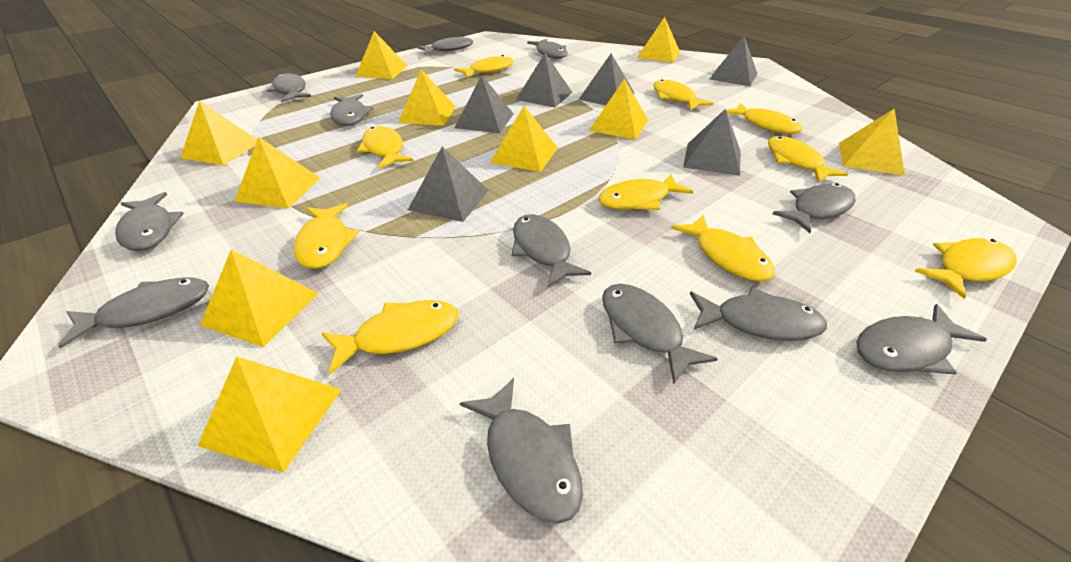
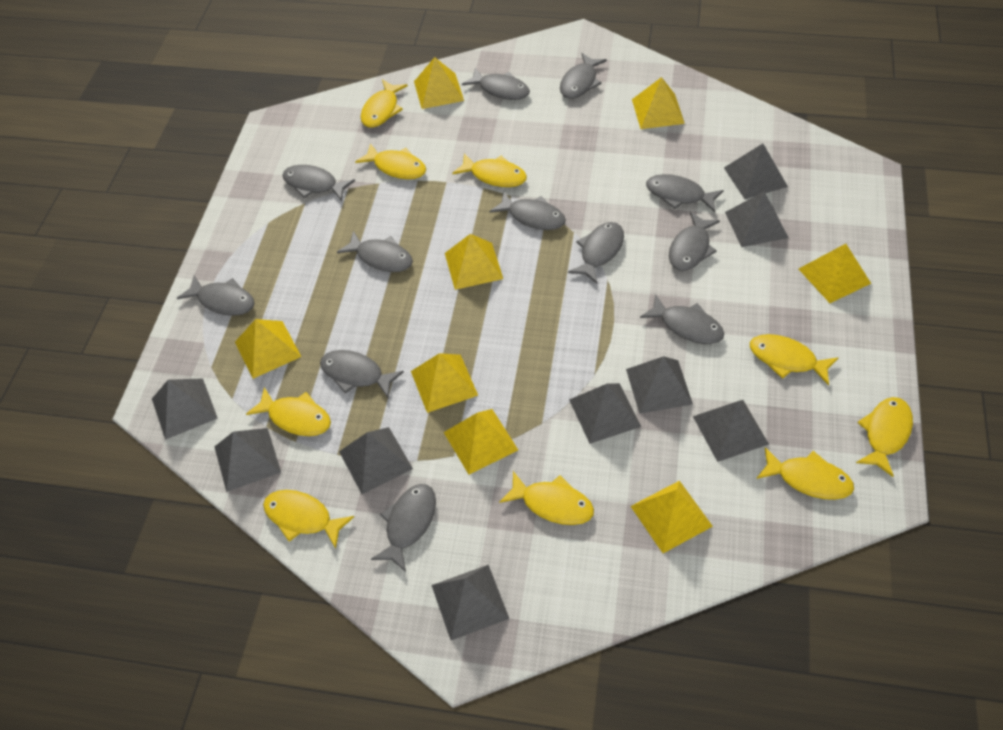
grey pyramid: [408,147,489,222] [455,74,513,133] [516,53,572,108] [578,54,635,105] [683,109,740,176] [709,36,758,86] = 6 -> [152,378,217,440] [214,428,281,492] [339,427,413,494] [431,565,509,640] [569,383,641,444] [626,356,693,414] [693,400,769,462] [724,144,788,199] [725,192,788,247] = 9
yellow fish: [294,203,359,269] [322,300,458,374] [357,126,413,169] [454,55,514,78] [599,174,693,210] [653,79,713,110] [671,215,775,282] [726,103,803,134] [768,136,848,182] [915,238,1017,299] = 10 -> [246,387,331,436] [263,490,354,549] [355,143,426,179] [361,80,408,127] [452,153,527,187] [499,471,594,525] [750,334,839,385] [756,447,854,500] [856,397,913,477] = 9
yellow pyramid: [180,100,257,166] [198,356,342,473] [200,249,319,347] [234,137,320,209] [355,31,407,79] [398,69,456,126] [490,106,558,172] [589,79,648,140] [637,17,680,63] [839,108,905,176] = 10 -> [235,319,301,379] [411,353,478,413] [414,57,464,109] [444,409,518,474] [445,234,503,290] [631,481,713,553] [632,77,685,129] [799,244,871,303] = 8

